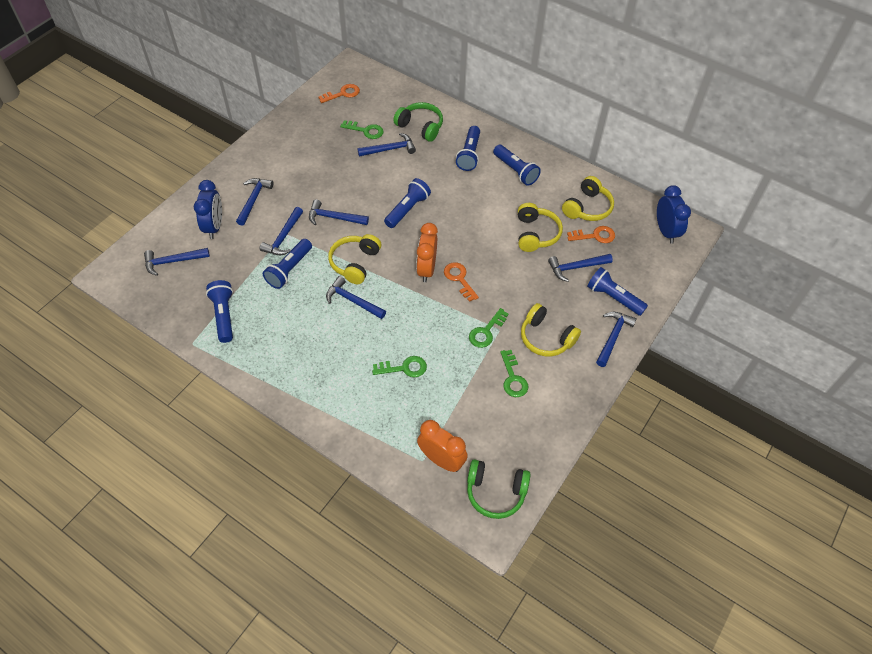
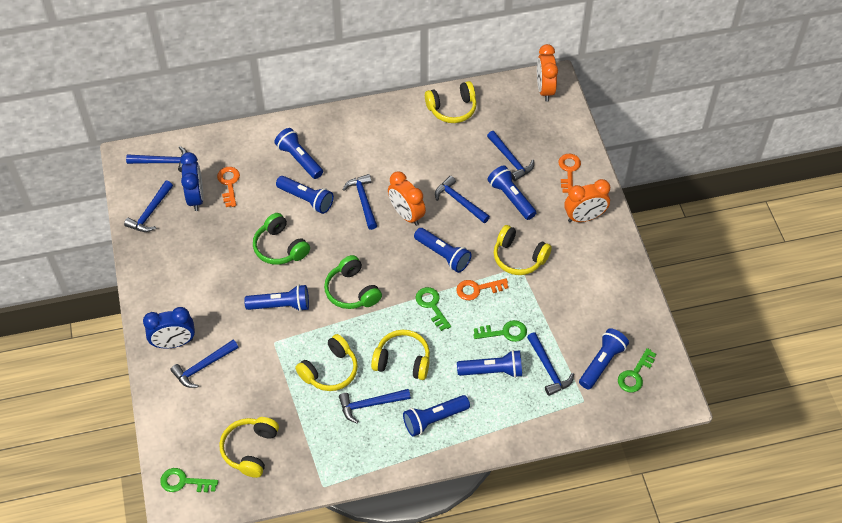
blue flashlight: [206,280,233,343] [263,239,312,289] [384,178,431,228] [456,126,480,171] [493,145,541,186] [587,267,648,316] = 6 -> [244,285,309,311] [275,128,323,179] [276,176,334,214] [403,395,470,437] [414,228,472,273] [457,350,522,378] [488,165,536,220] [579,328,629,389] = 8
orange clock: [416,223,438,282] [417,420,468,472] = 2 -> [388,172,426,226] [537,44,558,101] [564,179,610,222] = 3
yellow headphones: [328,234,381,284] [518,203,563,252] [521,303,581,357] [562,176,614,221] = 4 -> [219,417,279,478] [295,334,358,391] [371,330,430,380] [425,81,477,123] [494,225,552,275] = 5

